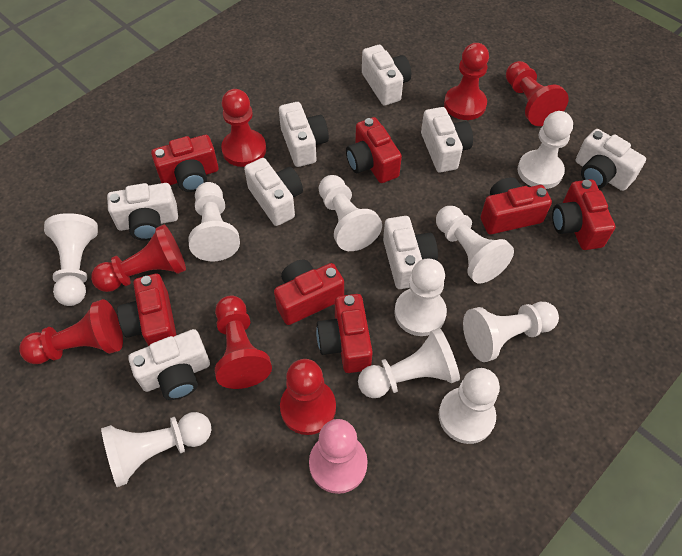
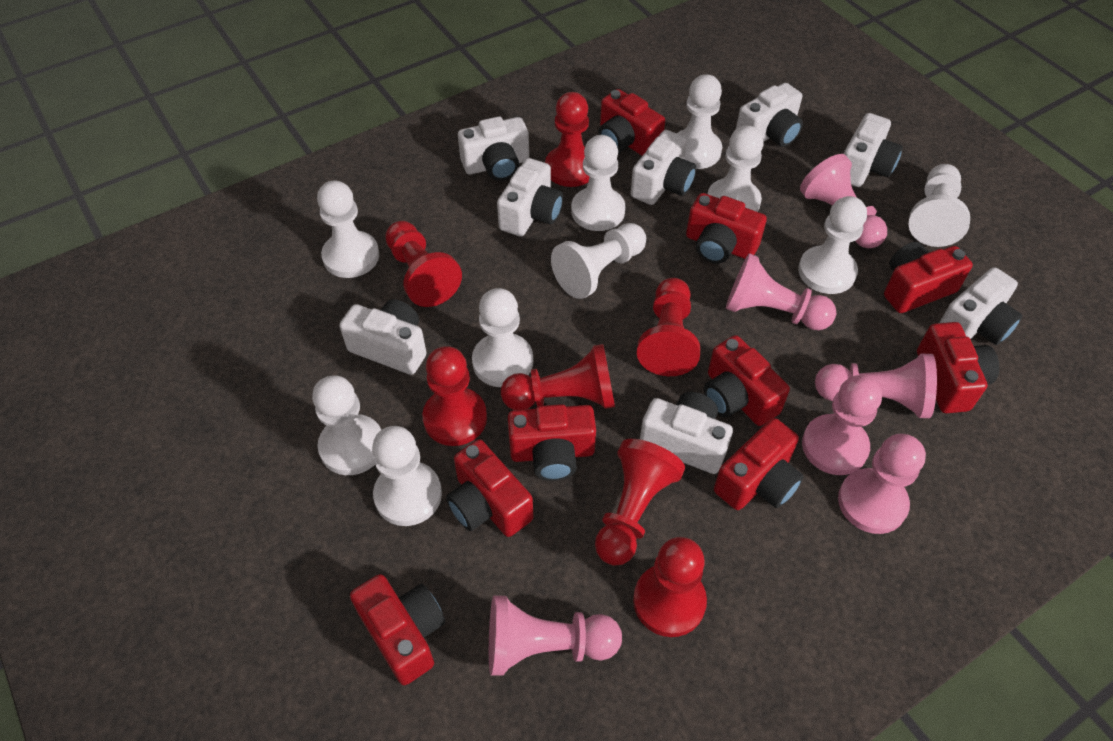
pink pawn: [309,419,368,494] = 1 -> [489,595,622,676] [726,253,836,330] [800,154,887,248] [802,375,882,475] [815,354,937,418] [838,434,926,534] = 6
red camera: [117,274,176,346] [151,135,218,192] [274,260,344,325] [316,294,373,373] [346,117,402,183] [481,177,552,234] [552,179,615,250] = 7 -> [350,574,445,685] [446,439,533,537] [508,404,596,481] [598,89,665,156] [686,193,767,264] [704,335,790,426] [714,418,804,510] [884,242,973,313] [917,322,999,413] = 9

